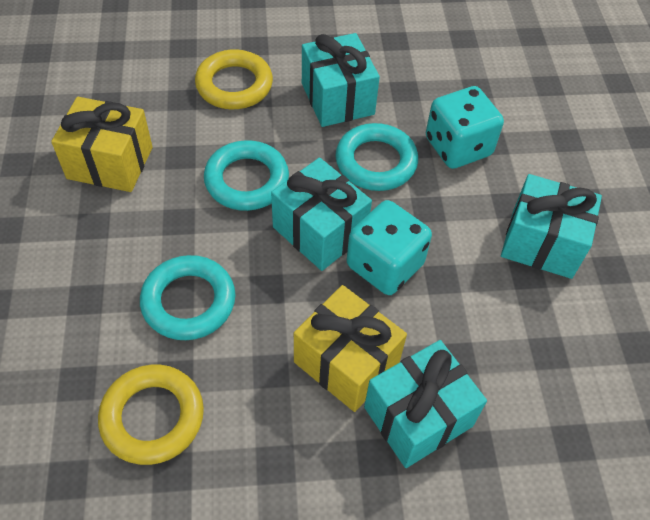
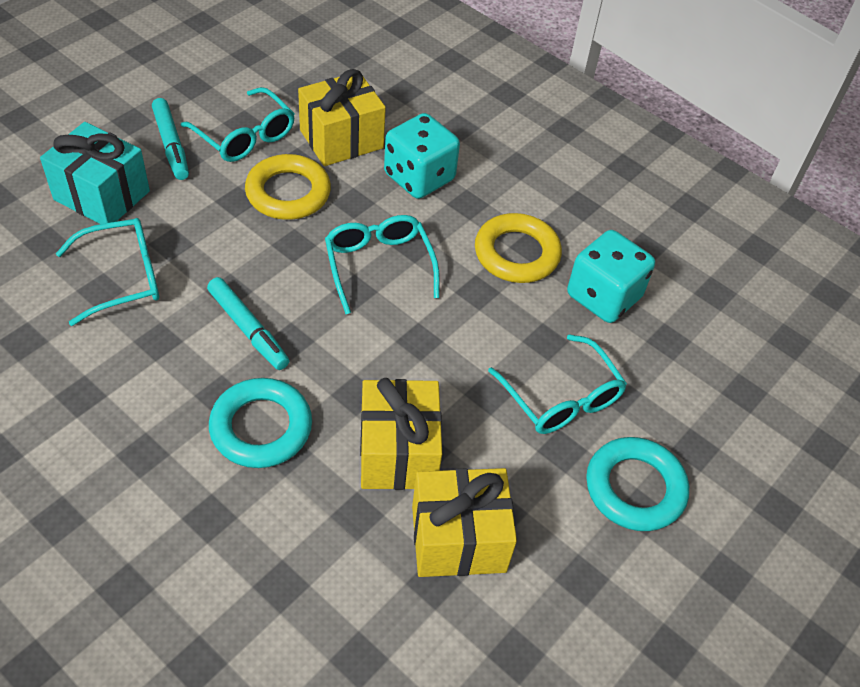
turquoise gift: [271,158,372,271] [302,33,380,127] [364,340,487,468] [501,174,602,279] = 4 -> [40,122,150,224] = 1
turquoise glasses: none = 0 -> [56,218,159,326] [181,87,295,162] [325,215,440,314] [488,334,627,434] = 4
turquoise marker: none = 0 -> [152,98,189,180] [207,277,289,370] = 2
turquoise ring: [140,255,235,340] [204,140,289,211] [336,123,418,191] = 3 -> [209,378,312,468] [586,437,689,531] = 2
yellow gift: [51,97,153,192] [294,285,407,412] = 2 -> [298,69,386,166] [360,378,442,490] [412,468,517,577] = 3

